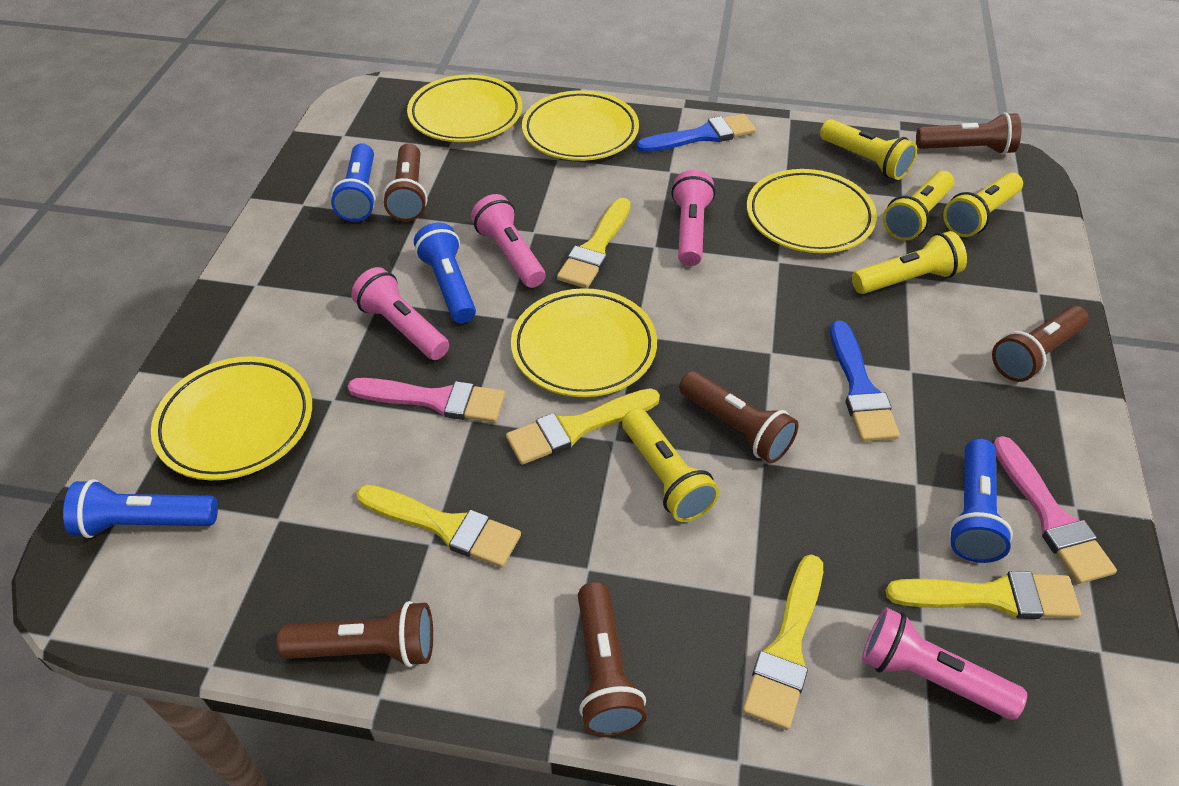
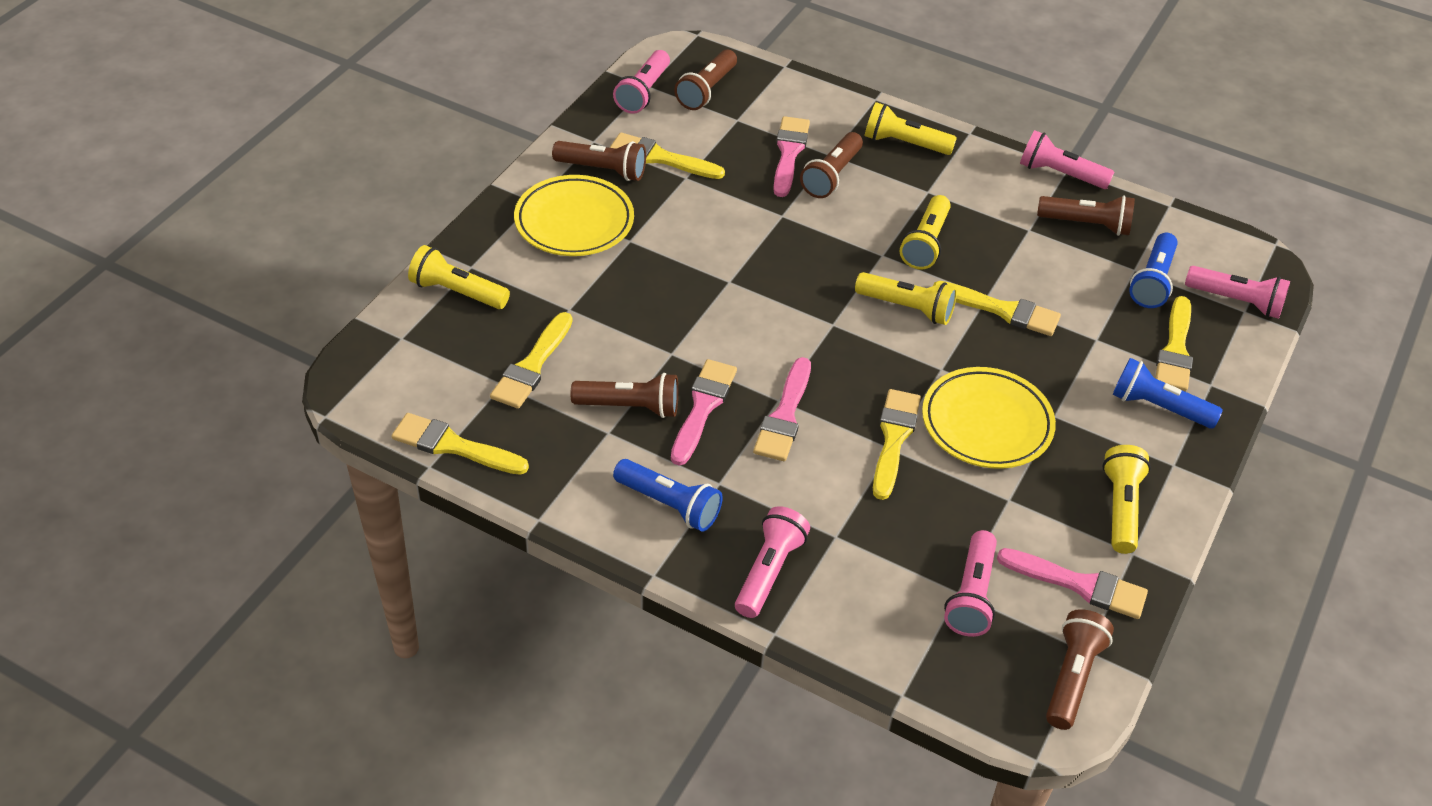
blue brush: [636,114,756,152] [830,321,900,442] = 2 -> none = 0
blue flashlight: [63,479,218,538] [331,143,376,222] [414,223,476,323] [949,439,1013,563] = 4 -> [613,459,723,532] [1113,358,1223,429] [1129,233,1178,308] = 3
pink brush: [348,378,505,423] [993,436,1117,584] = 2 -> [671,359,737,466] [753,357,811,461] [773,116,810,197] [997,548,1148,619] = 4
pink flashlight: [351,267,449,360] [471,194,545,288] [671,170,715,266] [862,607,1027,720] = 4 -> [613,50,670,114] [735,506,810,618] [944,530,997,637] [1020,130,1114,189] [1185,266,1290,319] = 5
yellow brush: [356,485,521,568] [506,388,660,465] [557,198,631,289] [742,554,823,730] [885,571,1081,619] = 5 -> [392,413,529,475] [490,312,573,409] [609,133,725,179] [873,389,921,500] [933,281,1061,336] [1155,296,1193,392] = 6
yellow plate: [151,356,312,480] [407,75,522,142] [511,288,657,397] [522,90,639,161] [747,169,877,253] = 5 -> [514,175,634,256] [922,367,1056,469] = 2

